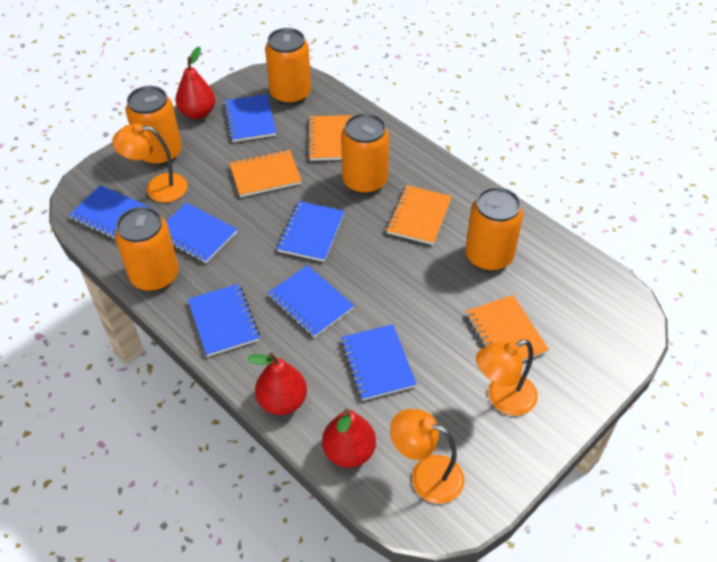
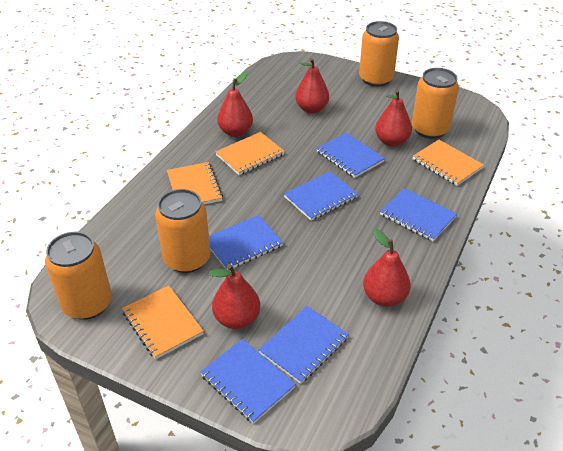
blue notebook: [69,185,151,239] [166,202,237,263] [188,284,260,357] [224,94,277,142] [268,265,354,338] [277,201,345,262] [341,324,417,400] = 7 -> [200,339,296,424] [209,215,283,270] [258,306,349,384] [284,171,358,221] [316,133,385,178] [380,188,457,241] = 6
orange can: [115,207,179,291] [126,86,182,166] [265,28,311,105] [341,113,389,194] [465,187,523,271] = 5 -> [45,232,112,320] [155,189,211,273] [359,21,399,87] [412,68,459,139] = 4
orange lamp: [112,123,188,202] [390,409,464,504] [476,340,538,416] = 3 -> none = 0
red pear: [176,46,215,119] [247,353,307,415] [322,409,376,468] = 3 -> [209,264,260,329] [217,72,253,137] [295,58,329,113] [363,228,411,307] [375,90,412,147] = 5

